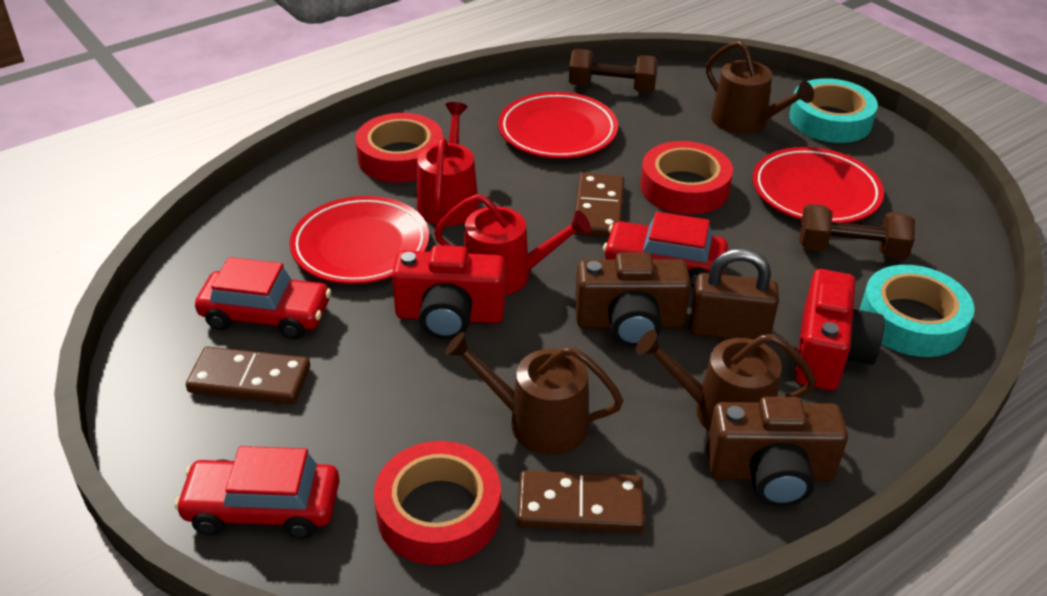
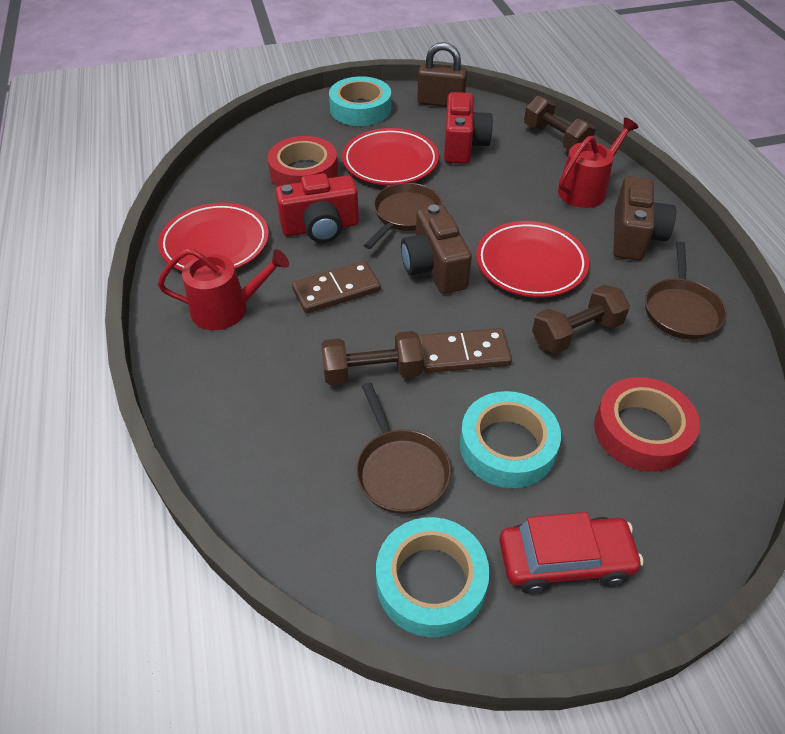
brown domino: [186,347,310,404] [517,470,645,533] [574,173,624,238] = 3 -> [292,261,381,314] [419,328,512,373] = 2
brown dumbbell: [569,49,658,93] [799,204,915,260] = 2 -> [321,331,423,385] [524,96,596,150] [532,285,630,354] = 3
brown pan: none = 0 -> [356,383,451,514] [364,183,442,249] [645,242,727,340] = 3
brown watering can: [445,332,623,455] [636,330,816,431] [706,41,814,134] = 3 -> none = 0
red car: [175,446,340,539] [195,257,331,339] [603,212,728,287] = 3 -> [499,512,644,594] = 1
red tape: [355,113,443,183] [374,441,501,565] [640,141,733,215] = 3 -> [267,136,338,186] [594,377,700,472] = 2
turquoise tape: [789,78,878,143] [859,265,975,357] = 2 -> [329,76,391,126] [376,517,489,637] [460,391,561,488] = 3

